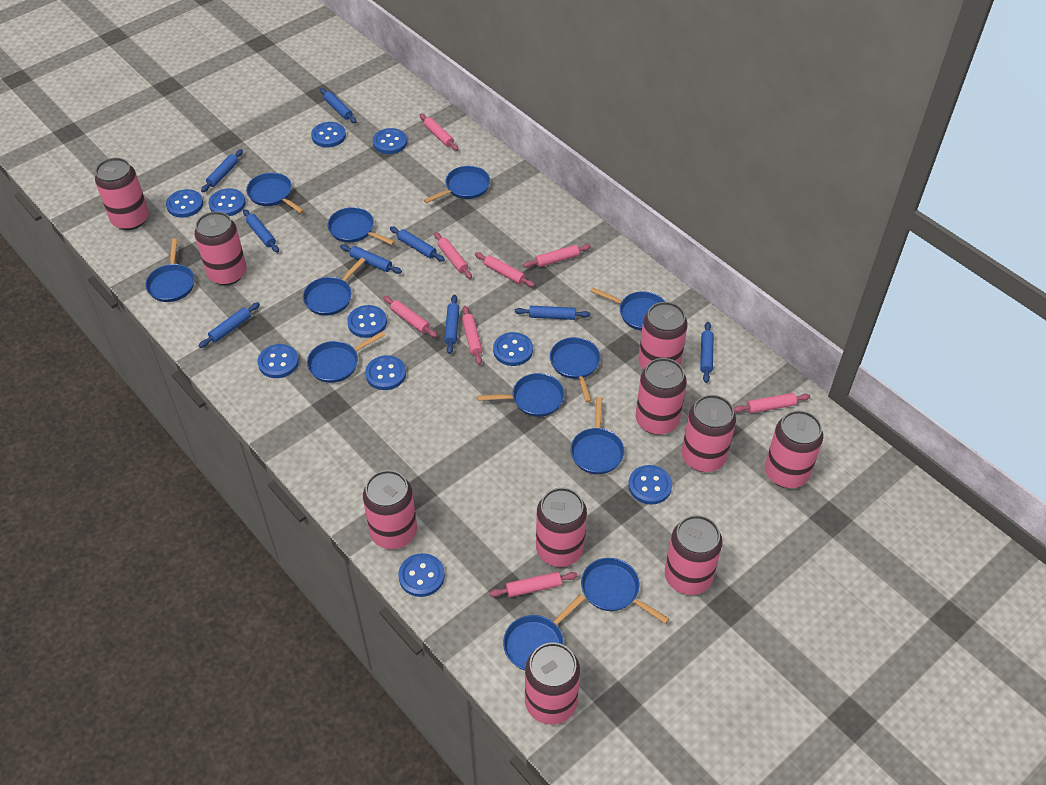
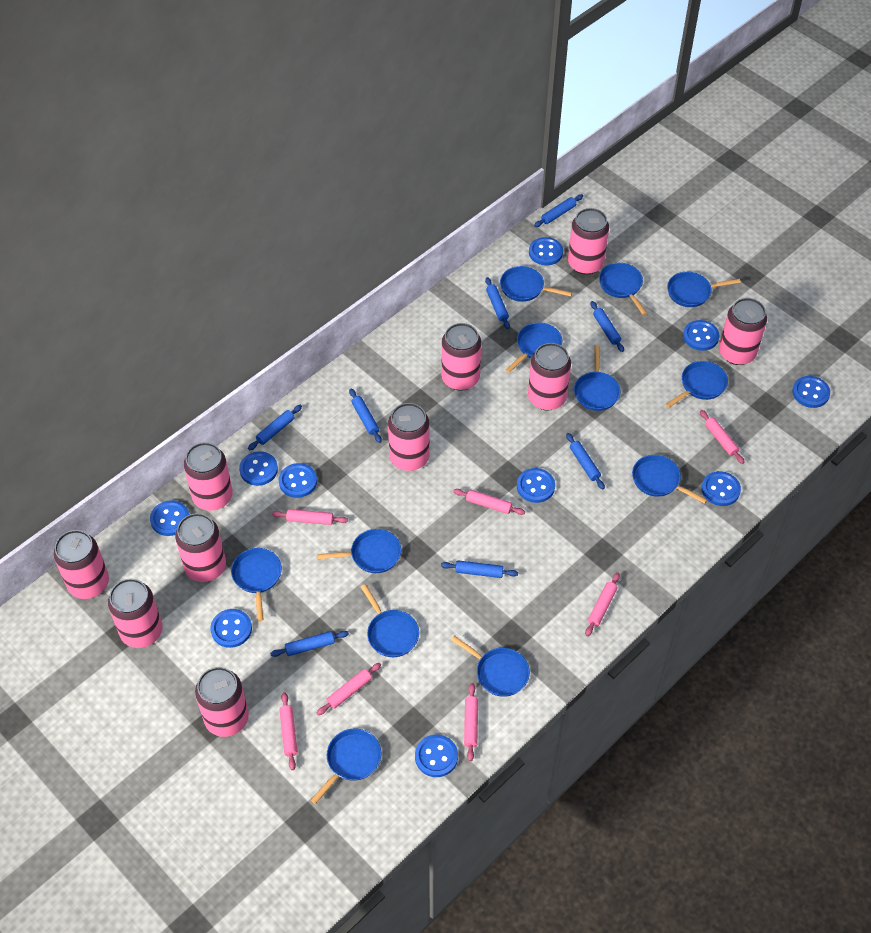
blue rolling pin: [199,302,260,348] [201,149,243,192] [243,209,279,253] [320,88,356,123] [340,244,402,274] [390,227,445,262] [444,295,460,354] [515,306,590,320] [700,322,714,383] = 9 -> [248,405,302,450] [270,631,349,657] [349,388,382,443] [441,560,518,578] [485,277,510,329] [534,194,583,227] [566,433,605,489] [590,301,624,352] = 8
pink rolling pin: [383,296,437,338] [420,114,458,151] [434,232,472,279] [462,306,482,365] [475,252,535,287] [490,572,578,597] [523,244,591,268] [733,393,810,413] = 8 -> [272,509,348,525] [279,692,298,770] [317,663,381,715] [453,489,525,515] [464,683,478,761] [585,573,620,636] [700,410,744,464] = 7

